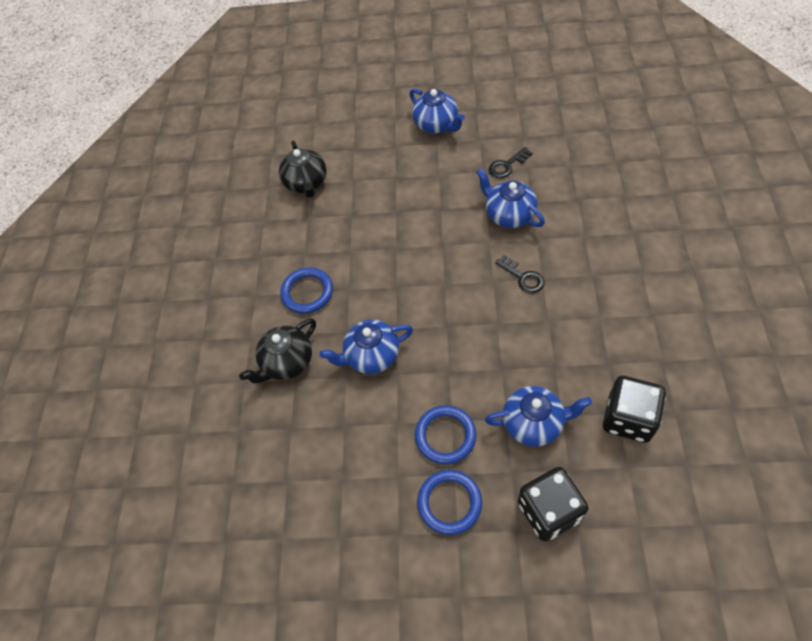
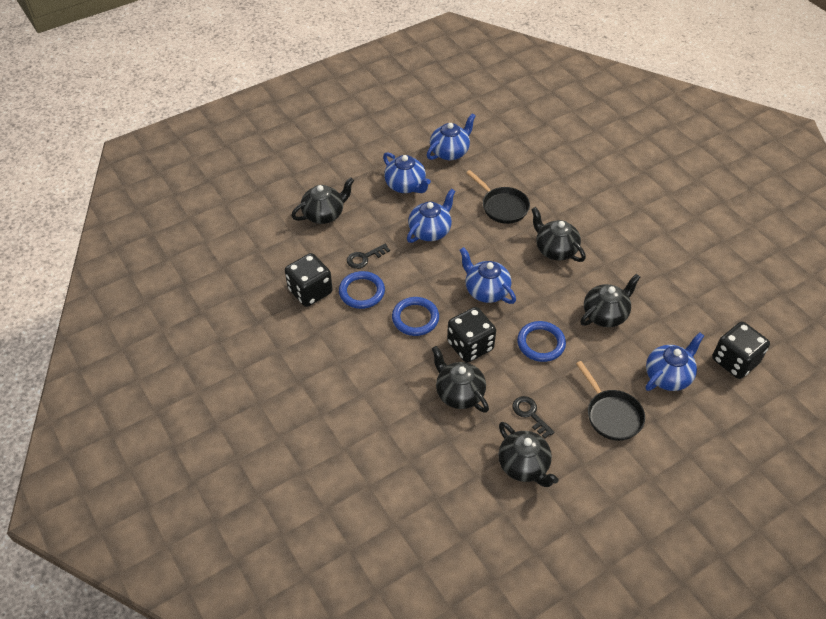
black dice: [518,467,589,541] [603,376,666,443] = 2 -> [285,253,333,307] [447,307,496,363] [712,322,770,379] = 3
black pan: none = 0 -> [466,170,530,224] [576,361,645,441] = 2
black teapot: [239,318,316,384] [279,141,327,198] = 2 -> [291,177,354,224] [432,346,489,413] [498,422,559,487] [531,207,586,262] [580,274,640,327] = 5
blue teapot: [320,320,413,374] [409,88,465,133] [476,168,545,228] [485,386,592,447] = 4 -> [383,152,431,193] [407,189,455,243] [427,113,476,160] [460,247,516,304] [646,332,704,391] = 5

